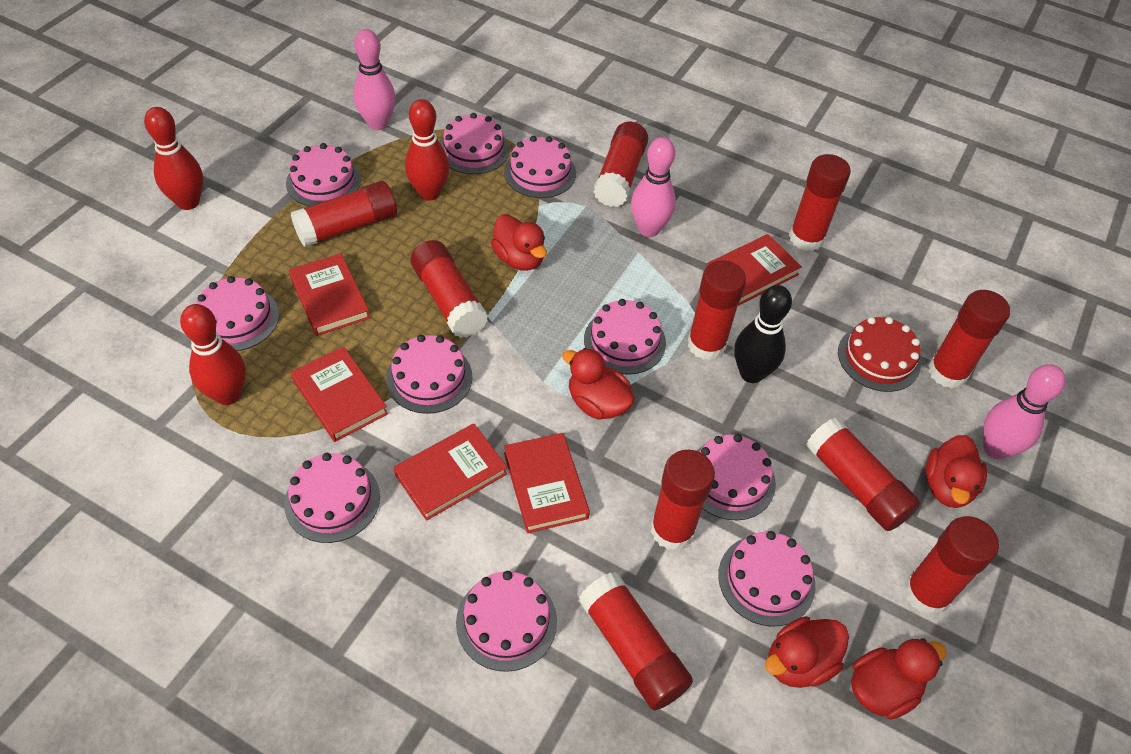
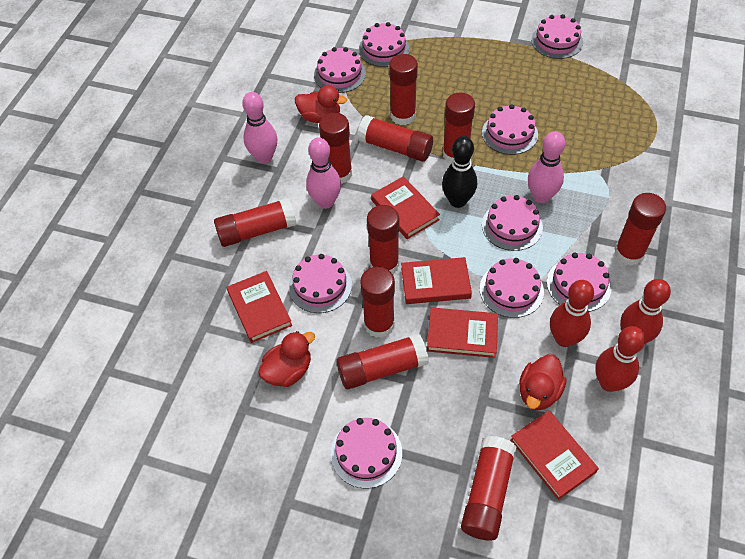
pink cake: [196,276,279,351] [284,453,380,543] [286,143,361,207] [386,335,473,414] [440,113,509,174] [456,571,557,672] [504,136,576,198] [584,299,666,375] [697,434,776,520] [718,531,815,627] = 10 -> [289,254,352,313] [314,47,366,93] [331,418,402,488] [359,22,410,67] [480,258,544,318] [482,104,538,155] [482,195,543,251] [531,14,583,59] [547,253,612,312] = 9
red cake: [838,317,921,392] = 1 -> none = 0
red duck: [491,214,547,271] [562,348,635,420] [765,616,849,688] [851,638,947,720] [926,435,987,508] = 5 -> [258,331,315,387] [295,85,347,123] [519,354,567,410] = 3

